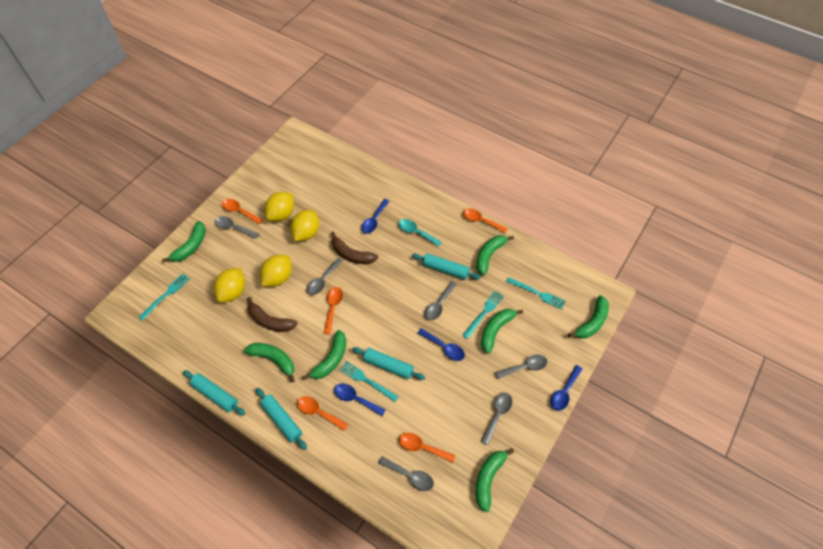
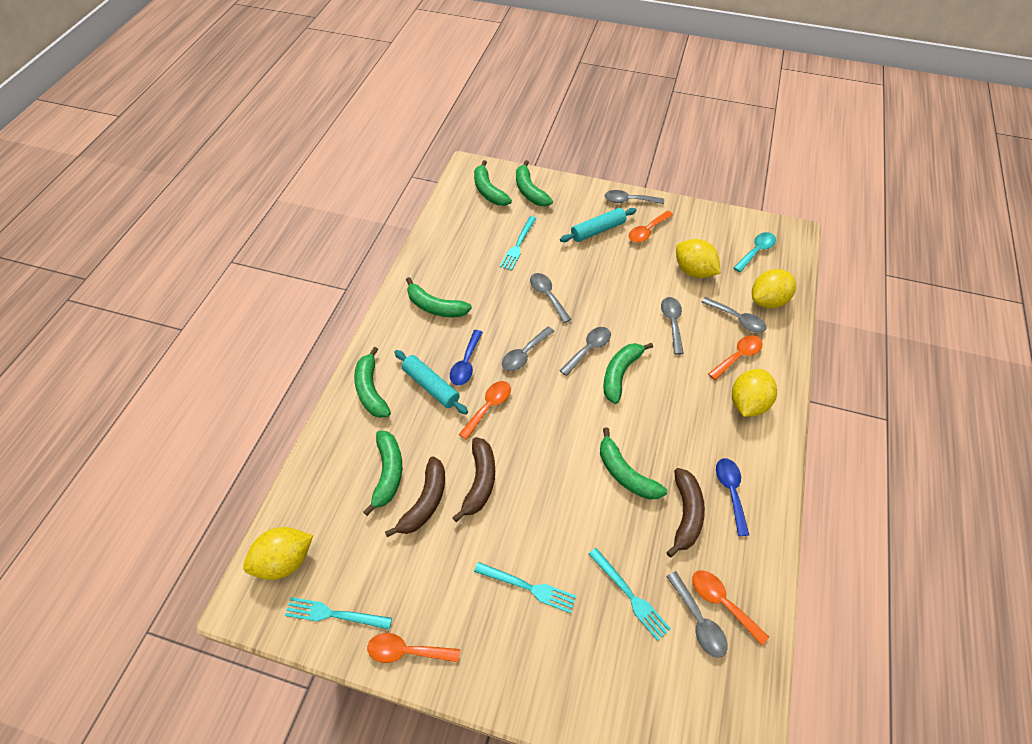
blue spoon: [334,383,386,416] [361,199,390,234] [417,328,465,361] [550,365,582,411] = 4 -> [450,330,483,385] [716,458,749,536] = 2
brown banana: [247,297,297,332] [331,232,378,264] = 2 -> [385,457,445,537] [452,437,495,522] [666,468,705,558] = 3
grey spoon: [214,216,259,239] [307,258,343,295] [378,457,434,491] [425,281,457,320] [481,393,512,445] [494,355,547,379] = 6 -> [502,326,555,371] [530,273,571,323] [560,327,611,376] [604,190,664,204] [661,297,684,355] [666,571,728,658] [701,297,767,333] = 7
turquoise rolling pin: [183,370,245,416] [256,388,307,450] [352,347,425,380] [412,253,481,280] = 4 -> [394,350,468,414] [560,208,636,242] = 2

